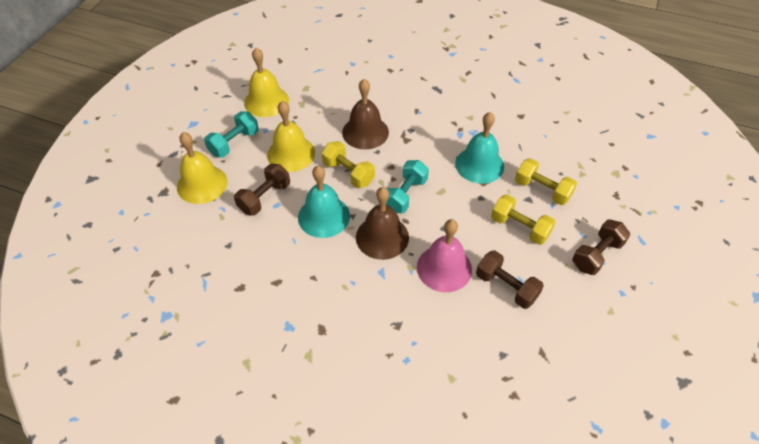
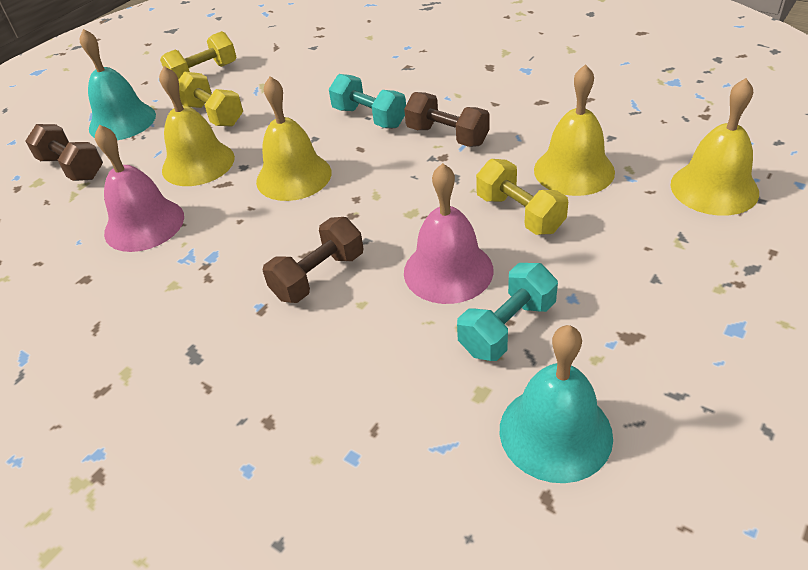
brown bell: [342,79,389,150] [356,187,409,260] = 2 -> none = 0
pink bell: [417,219,472,292] = 1 -> [95,125,184,252] [404,163,494,304] = 2
yellow bell: [177,132,227,204] [244,48,289,117] [267,101,315,172] = 3 -> [159,66,235,186] [256,76,331,201] [534,64,615,196] [671,78,759,216] = 4

